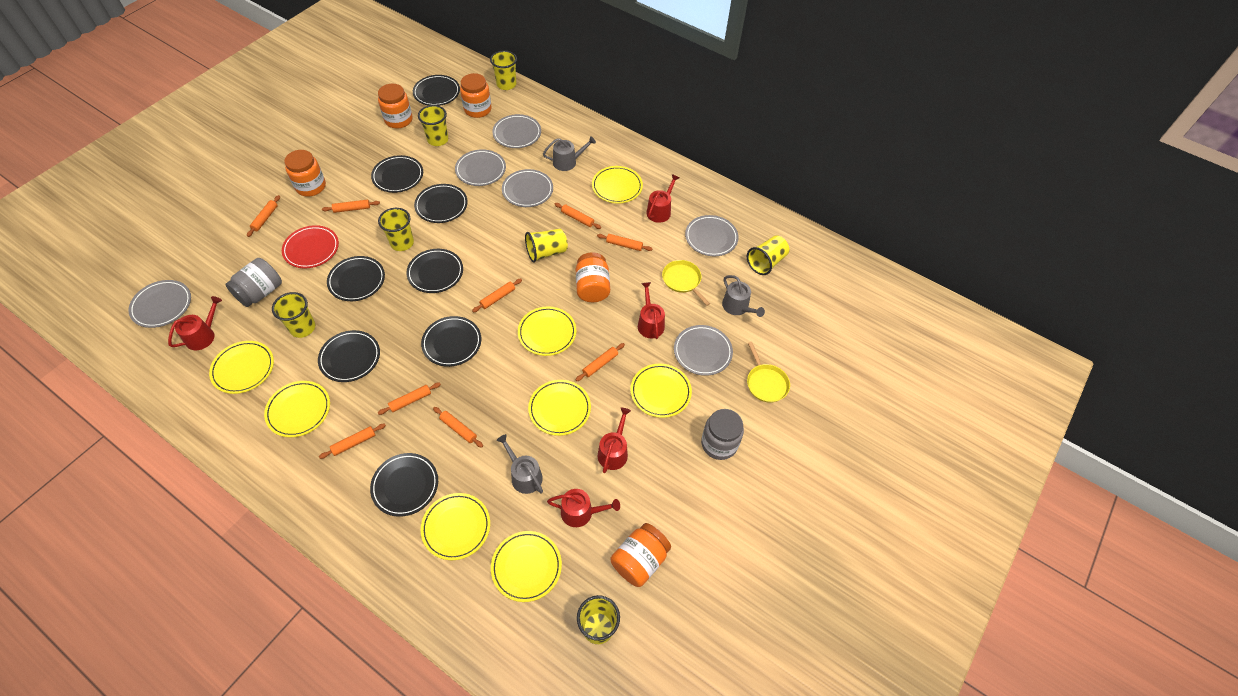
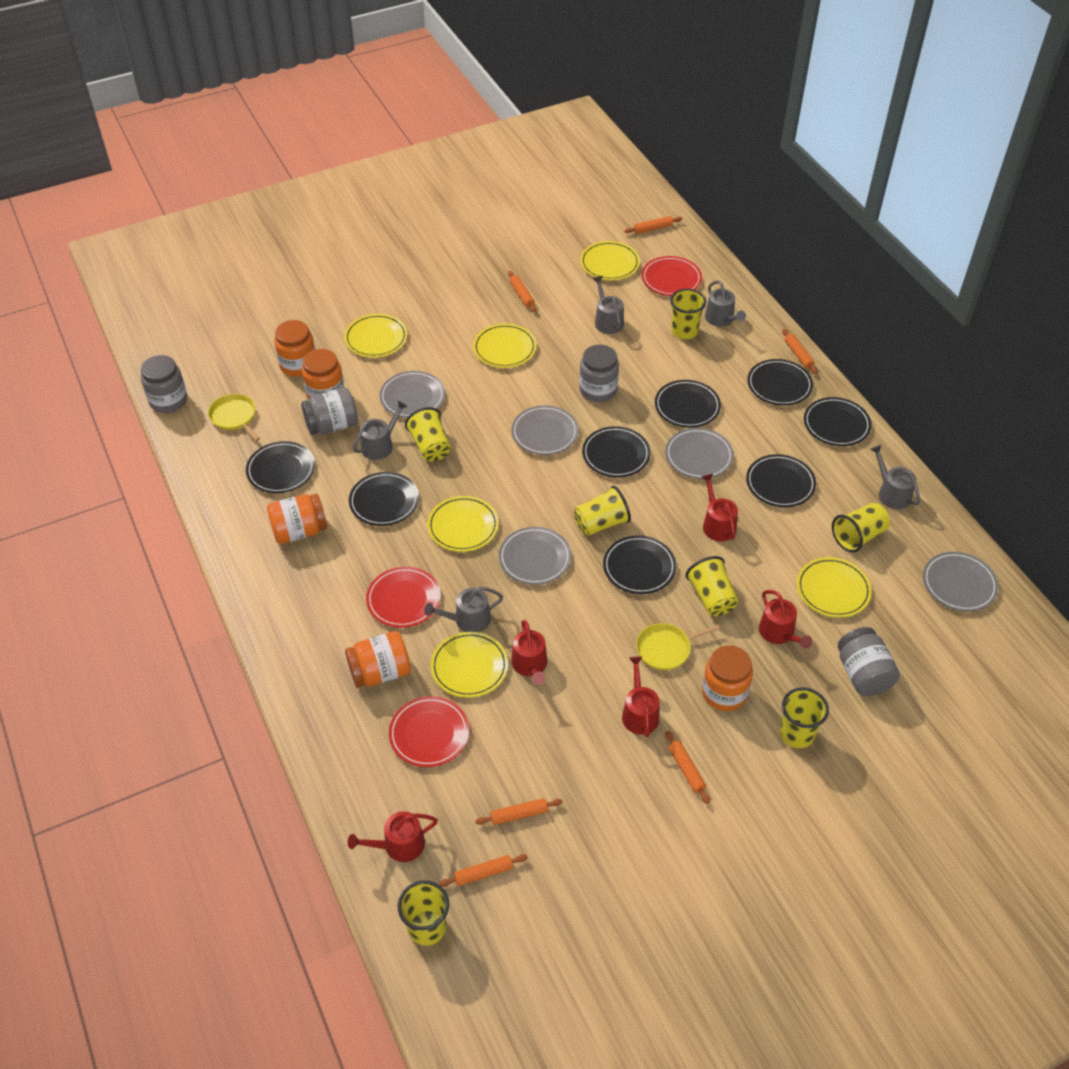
grey jar: [225,258,282,307] [701,409,744,460] = 2 -> [141,355,187,413] [301,387,358,435] [579,345,619,402] [838,627,900,696] = 4
grey plate: [129,280,191,328] [455,149,506,186] [492,114,541,148] [502,169,553,207] [674,325,733,376] [685,215,739,256] = 6 -> [380,371,445,418] [499,527,571,585] [511,405,579,455] [665,428,734,479] [923,552,999,612] = 5
grey watering can: [497,434,543,494] [543,136,596,171] [722,275,765,317] = 3 -> [353,401,408,460] [424,587,503,632] [593,276,624,334] [705,280,746,327] [870,445,920,509] = 5
orange rolling pin: [247,195,280,237] [319,424,386,459] [322,200,380,213] [378,382,441,415] [433,407,483,448] [472,279,522,312] [554,203,601,229] [576,343,625,381] [597,234,652,251] = 9 -> [439,854,528,887] [475,798,563,825] [508,271,536,312] [624,216,682,234] [666,731,710,804] [782,329,817,374] = 6
red plate: [282,225,339,268] = 1 -> [366,567,441,628] [389,696,469,767] [642,256,702,296] = 3
yellow plate: [209,341,274,394] [264,381,330,437] [421,493,490,560] [491,531,562,602] [518,307,576,356] [528,380,591,436] [592,166,643,204] [630,364,692,418] = 8 -> [344,314,407,358] [427,496,499,552] [431,632,508,698] [473,324,537,368] [580,241,640,280] [797,557,872,618] = 6

